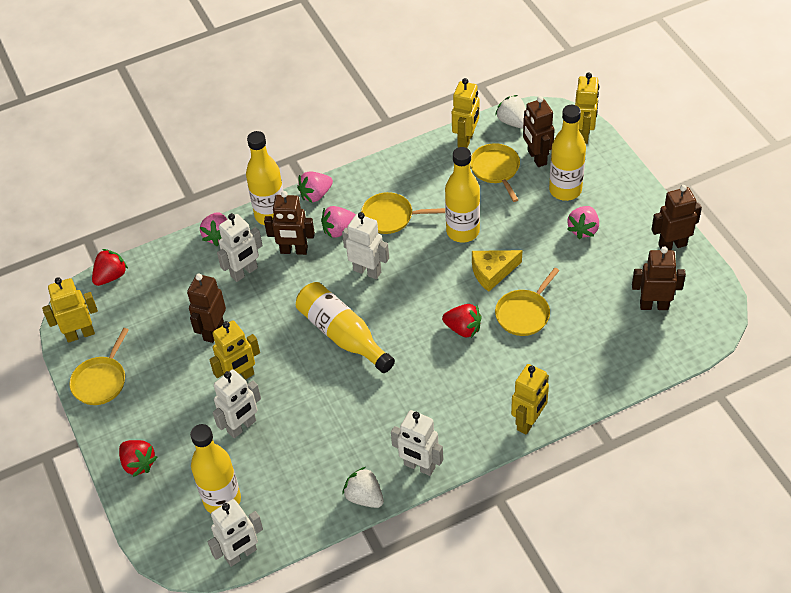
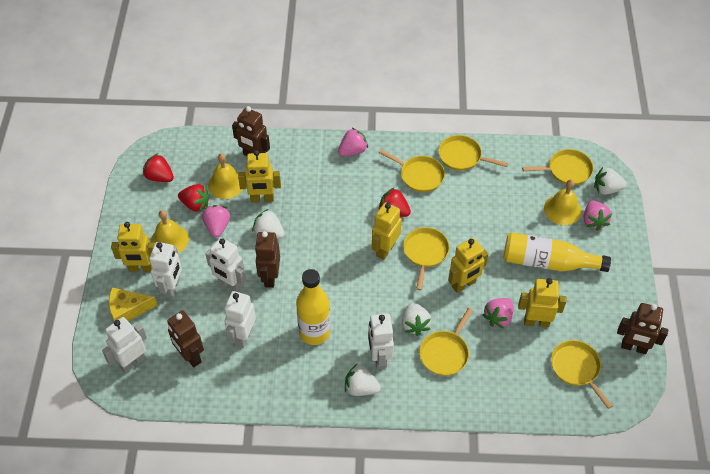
brown robot: [187,274,226,343] [264,191,315,255] [523,96,555,167] [632,246,686,310] [651,185,702,250] = 5 -> [167,311,204,367] [232,106,270,156] [255,231,280,288] [617,303,668,354] = 4
white strawberry: [342,467,384,508] [495,95,526,128] = 2 -> [252,209,285,239] [345,364,381,396] [402,303,431,336] [594,167,627,195] = 4
yellow bell: none = 0 -> [151,210,189,254] [208,153,243,199] [544,179,581,225] = 3
yellow bottle: [190,424,241,513] [246,131,284,225] [296,282,395,373] [445,147,480,243] [549,105,586,201] = 5 -> [296,269,330,345] [504,232,611,272] = 2
yellow pan: [69,328,129,405] [361,192,445,234] [470,143,520,202] [495,268,559,336] = 4 -> [379,149,445,192] [403,227,449,290] [419,308,473,376] [438,135,508,171] [522,149,594,185] [551,340,612,409] = 6

